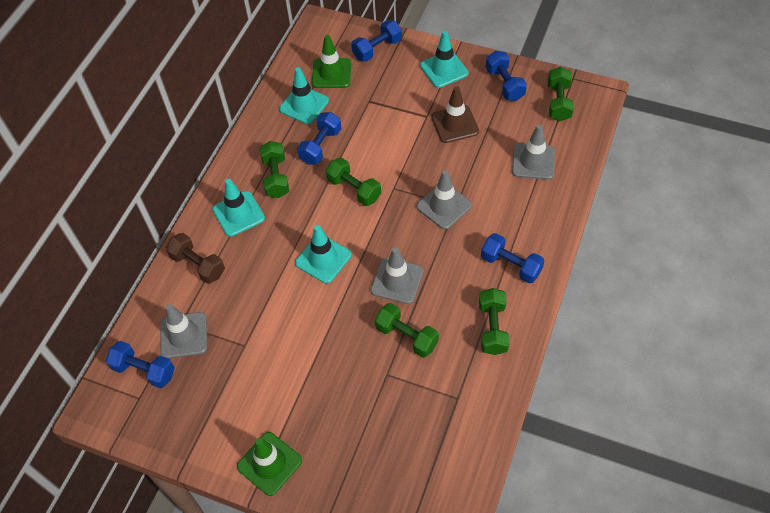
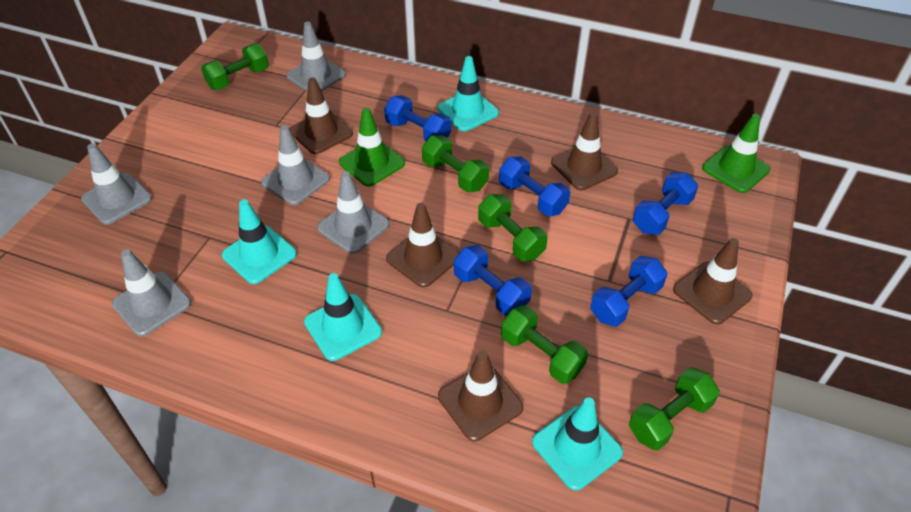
brown dumbbell: [165,233,225,284] = 1 -> none = 0
brown traffic cone: [431,86,479,143] = 1 -> [290,77,353,154] [386,203,460,288] [438,350,523,441] [551,112,618,190] [673,238,753,325] = 5
grey traffic cone: [160,304,207,358] [371,247,423,304] [417,170,472,229] [512,124,555,180] = 4 -> [81,143,152,225] [112,249,191,337] [261,125,330,205] [286,22,346,92] [317,171,389,254] = 5

